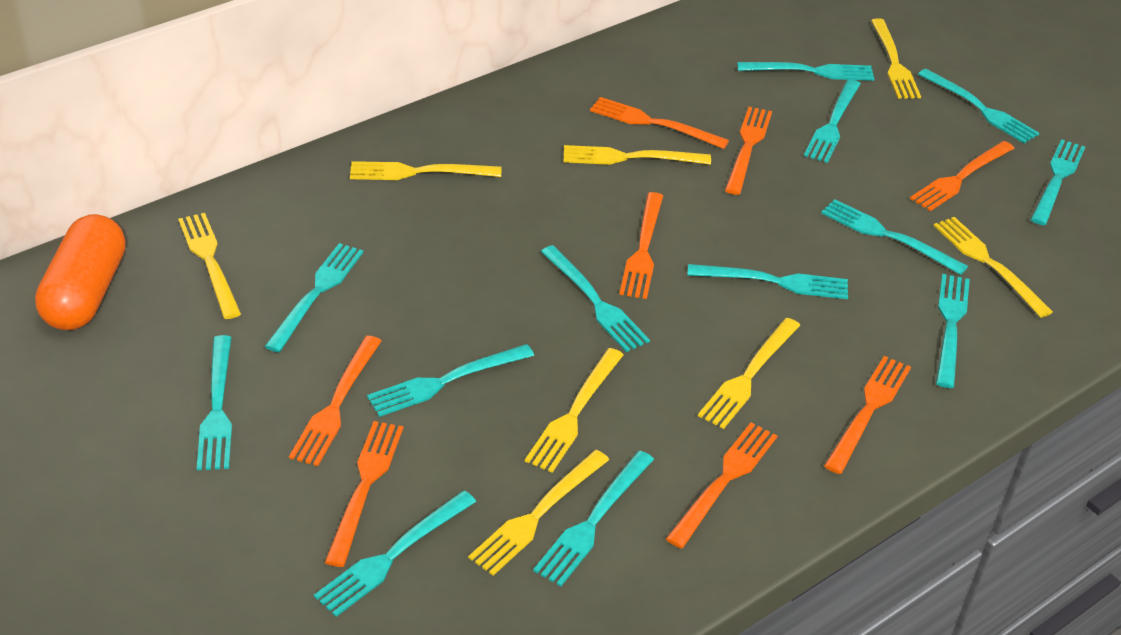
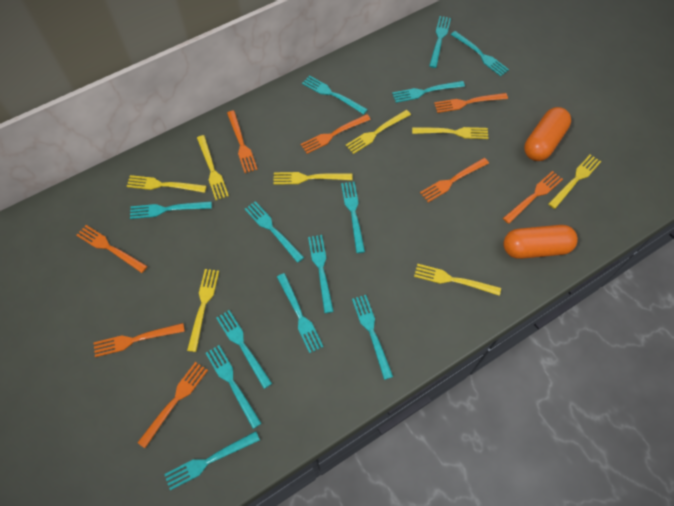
orange capsule: [35,214,126,330] = 1 -> [503,225,578,259] [524,107,571,161] = 2

